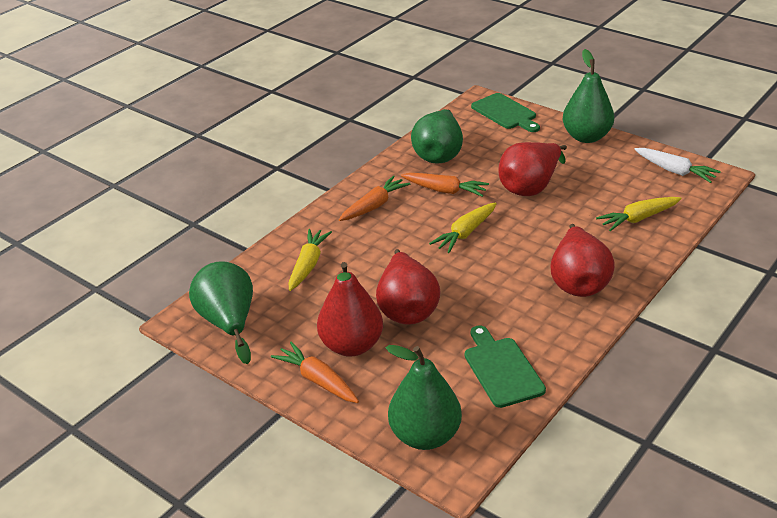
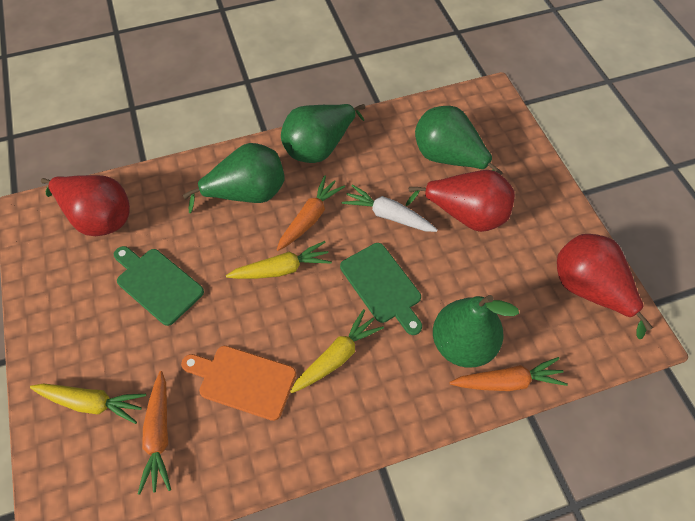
orange cutting board: none = 0 -> [181,346,296,421] = 1
red pear: [317,262,383,357] [376,249,440,325] [499,142,567,196] [550,224,615,297] = 4 -> [41,175,130,236] [406,170,515,232] [557,234,653,339] = 3

